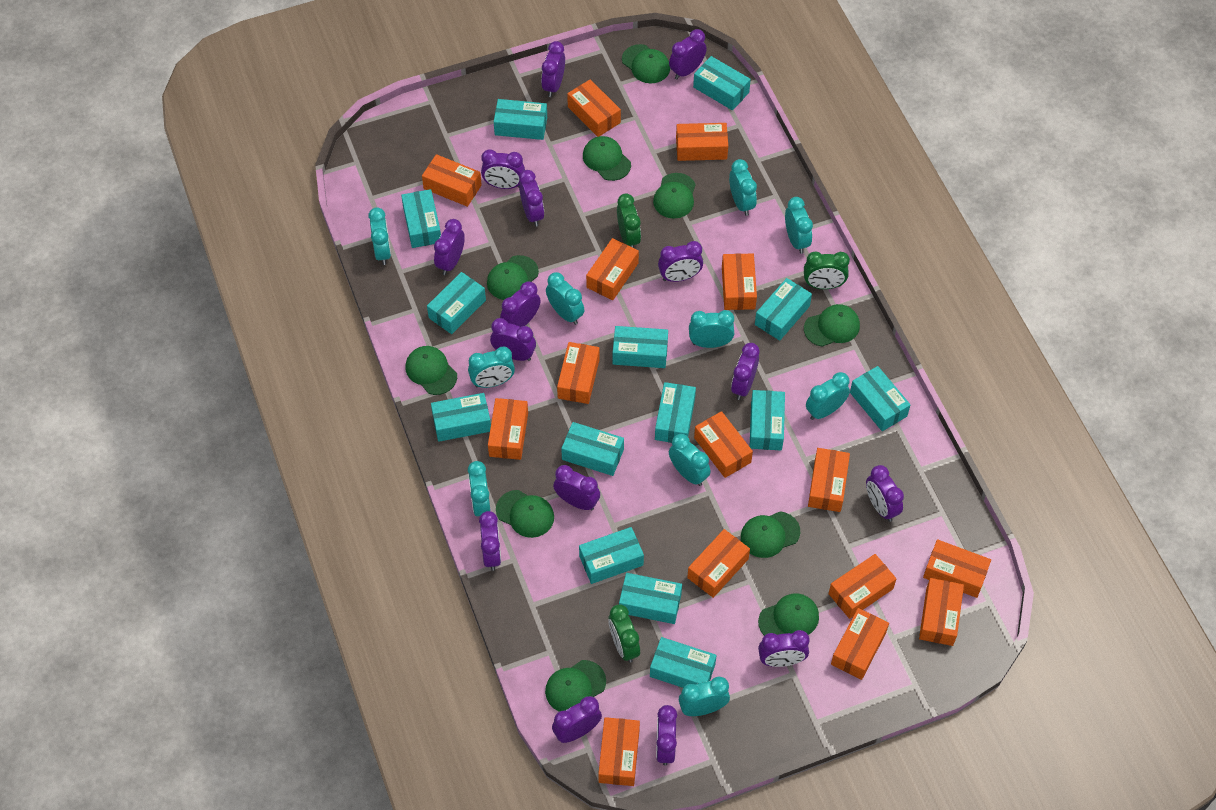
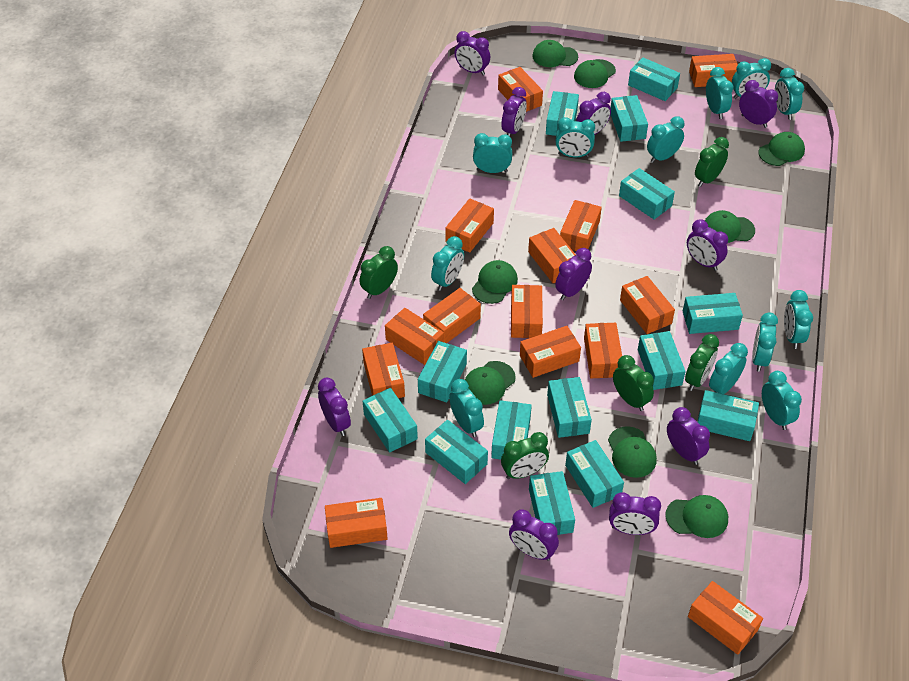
green cap: [406,346,457,395] [487,255,539,300] [496,490,554,538] [545,660,606,712] [583,136,631,181] [622,44,670,83] [653,173,696,219] [741,511,800,558] [758,594,819,636] [804,304,860,347] = 10 -> [465,361,516,405] [472,260,518,304] [532,40,578,67] [574,59,616,88] [608,426,657,478] [665,495,728,538] [705,210,755,243] [758,132,805,166] = 8
green clock: [608,604,640,663] [617,193,641,248] [804,252,850,289] = 3 -> [360,246,398,299] [501,432,549,479] [613,355,654,411] [685,334,719,391] [695,137,729,187] = 5
orange box: [422,154,482,207] [488,398,528,460] [557,342,600,404] [567,79,621,137] [586,238,639,300] [598,717,640,786] [676,123,728,161] [687,529,750,598] [694,411,753,478] [722,253,757,310] [808,448,850,512] [829,554,897,619] [831,608,889,680] [919,578,964,646] [923,539,991,598] = 15 -> [325,498,388,548] [362,343,405,398] [385,308,444,365] [423,288,481,343] [445,198,494,253] [498,67,543,112] [511,285,543,338] [520,326,581,378] [528,228,576,284] [560,200,602,251] [584,323,622,378] [620,276,675,334] [688,581,763,655] [689,54,738,87] = 14
purple clock: [434,219,465,275] [479,511,501,571] [481,149,525,189] [490,318,536,361] [500,281,541,327] [519,170,544,227] [541,41,565,97] [552,696,602,743] [553,465,600,510] [656,705,677,766] [658,241,703,282] [669,29,707,79] [731,343,759,400] [758,630,809,667] [866,465,904,522] = 15 -> [318,378,351,436] [454,31,490,75] [501,87,527,136] [509,509,559,561] [555,248,592,300] [576,92,611,135] [609,492,661,535] [667,407,710,465] [687,219,728,271] [739,80,778,128] = 10
turquoise clock: [368,207,391,265] [468,347,515,388] [468,461,491,516] [546,272,584,325] [669,434,710,486] [679,676,730,716] [689,310,734,348] [729,159,757,216] [785,197,813,254] [806,372,850,420] = 10 -> [431,236,464,291] [449,379,484,437] [473,133,512,173] [555,117,595,157] [647,116,684,163] [706,67,733,119] [709,343,748,394] [732,58,771,99] [752,312,778,372] [762,371,802,430] [775,68,804,120] [784,290,813,349] = 12

